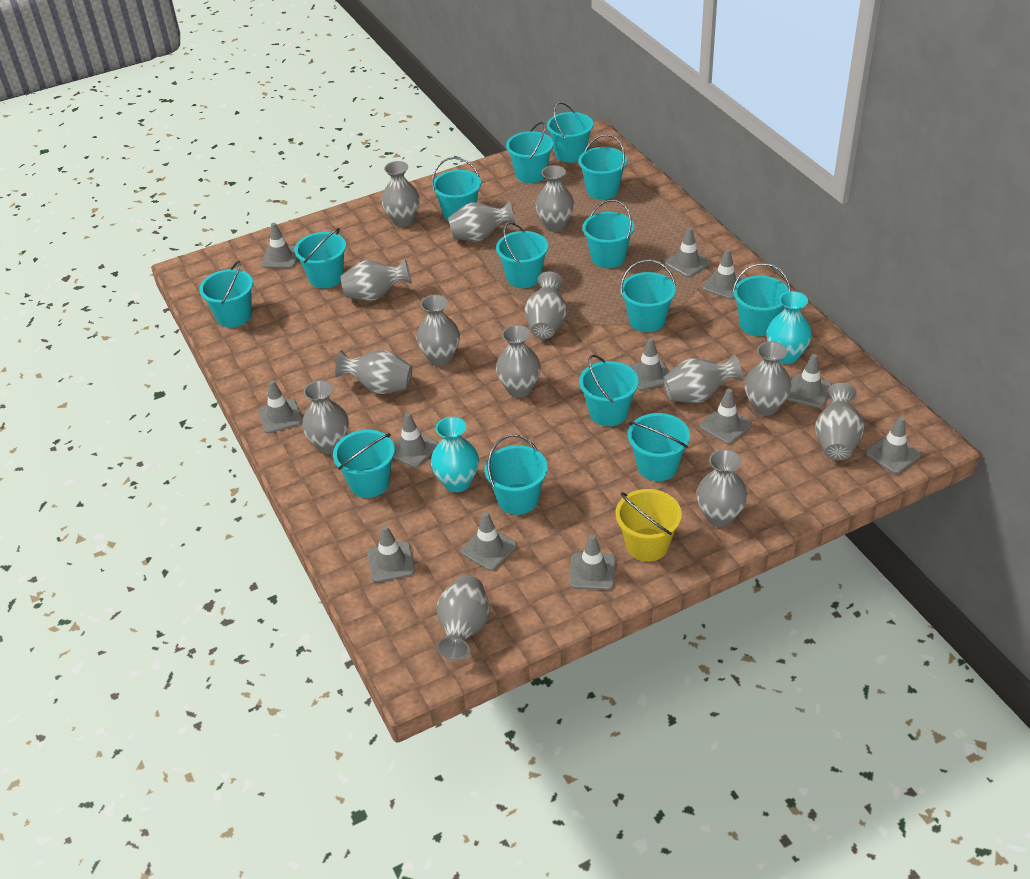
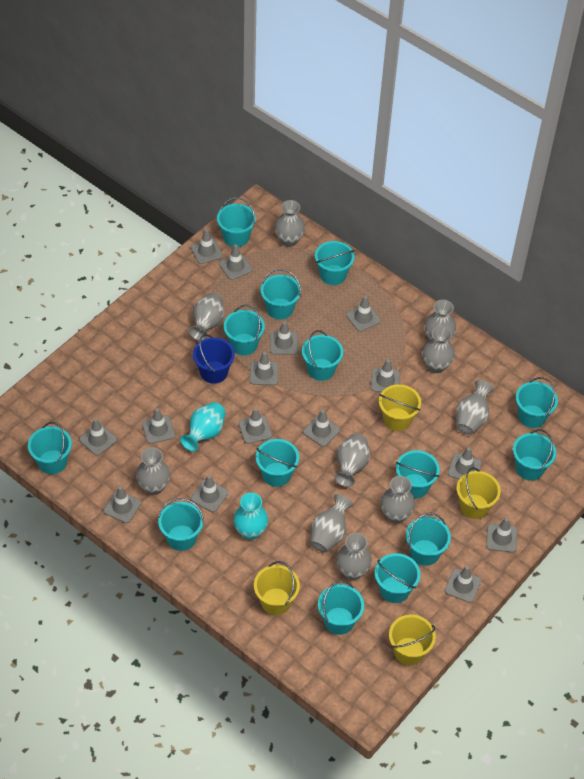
blue bucket: none = 0 -> [193,334,235,384] = 1
grey traffic cone: [258,380,303,433] [261,223,297,268] [367,525,415,582] [393,412,438,468] [461,512,517,571] [569,534,616,590] [628,338,669,391] [665,227,711,277] [700,388,752,444] [702,249,745,300] [787,354,832,408] [866,417,921,474] = 12 -> [79,418,117,455] [103,486,141,523] [142,408,175,444] [191,229,223,264] [191,475,228,512] [219,244,252,280] [238,408,272,444] [250,352,278,385] [270,321,298,355] [303,410,340,447] [346,296,381,332] [371,359,400,392] [445,566,481,603] [448,447,482,479] [486,518,517,553] = 15
grey vase: [302,380,349,454] [335,350,412,394] [340,259,412,301] [381,161,420,227] [416,295,460,366] [436,575,489,661] [448,200,515,242] [496,325,541,398] [525,272,567,339] [535,165,574,232] [663,354,743,403] [697,449,748,527] [745,341,792,416] [815,383,864,460] = 14 -> [136,447,170,495] [189,293,224,341] [275,200,305,247] [310,494,353,552] [334,433,370,487] [336,533,372,580] [381,476,415,523] [423,326,455,373] [424,300,456,340] [456,380,494,435] = 10
yellow bucket: [616,489,682,562] = 1 -> [254,561,300,615] [379,384,421,431] [389,615,436,665] [457,467,501,519] = 4

